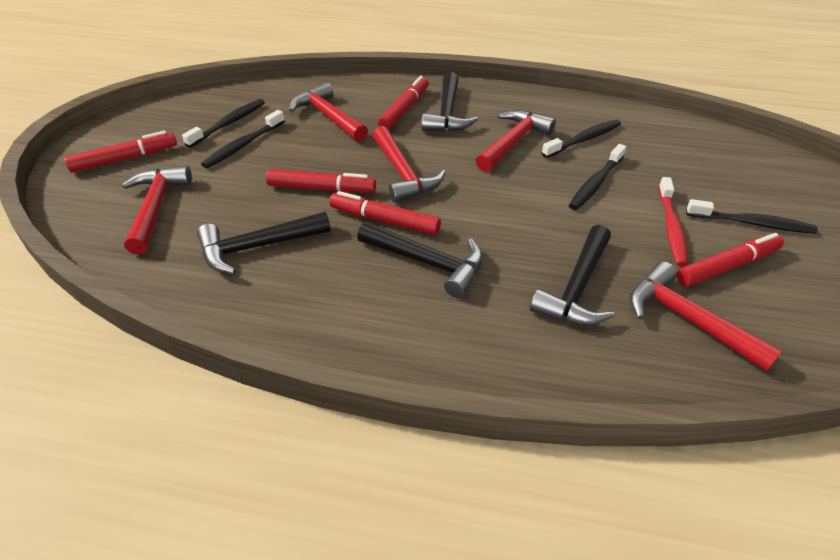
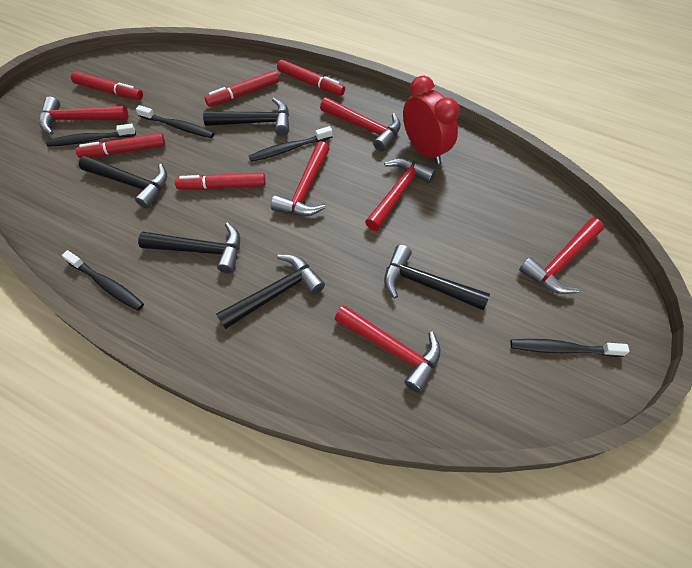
black hammer: [197,212,331,274] [357,222,483,298] [421,72,478,132] [530,225,615,326] = 4 -> [79,156,167,209] [138,222,240,274] [203,98,289,136] [216,254,325,330] [384,245,490,310] = 5
red clock: none = 0 -> [403,76,460,164] = 1
red hammer: [122,166,192,254] [289,82,368,142] [372,126,446,203] [476,110,556,172] [630,262,782,372] = 5 -> [40,96,128,135] [271,141,330,216] [320,97,401,152] [334,305,441,393] [365,158,436,231] [519,218,604,294] = 6
red toothbrush: [658,177,688,267] = 1 -> none = 0

